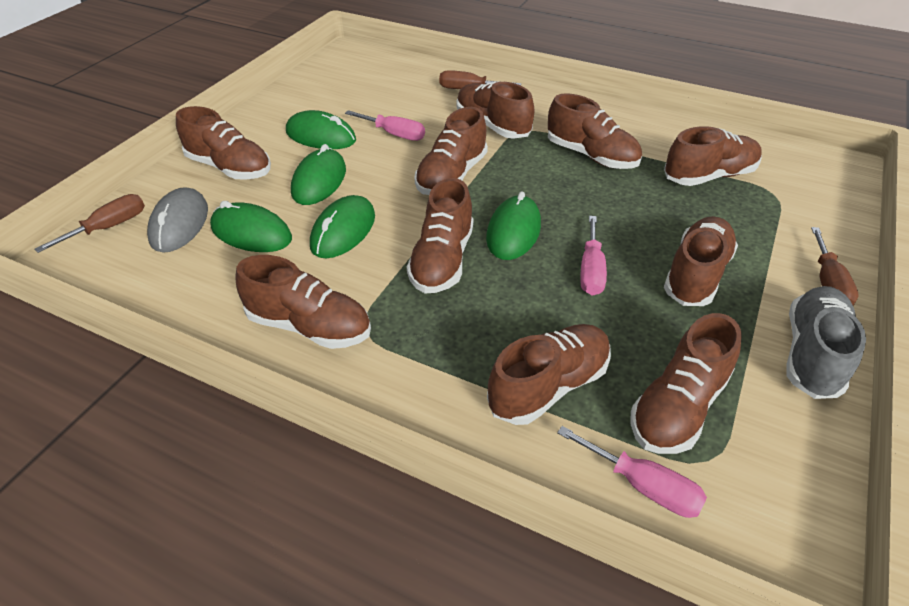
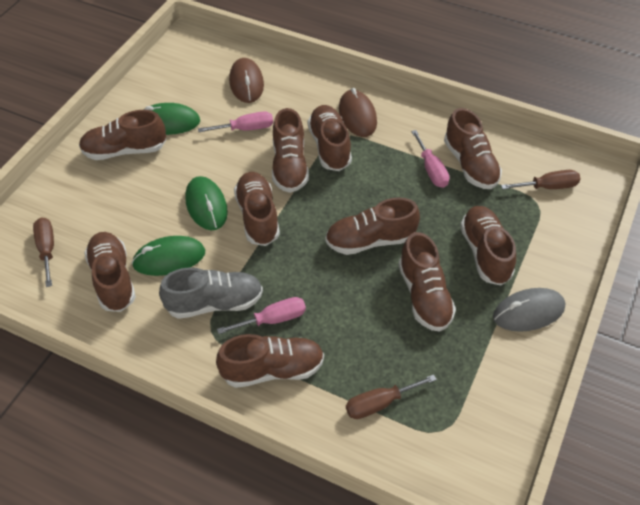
brown mouse: none = 0 -> [229,58,264,103] [339,88,377,137] = 2
green mouse: [210,201,292,252] [286,110,356,149] [291,144,346,205] [310,195,375,258] [486,191,541,260] = 5 -> [132,236,205,276] [143,103,200,135] [185,176,228,230] = 3

